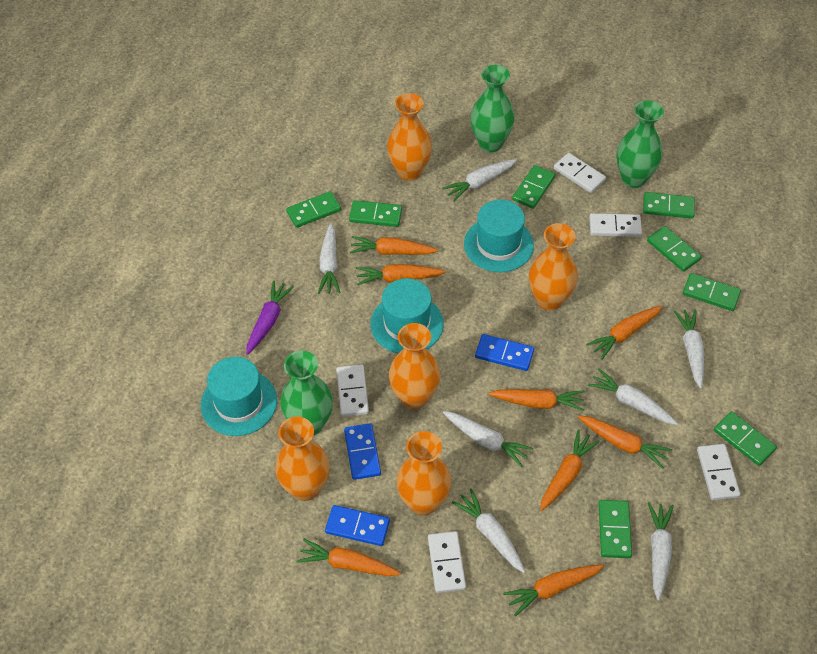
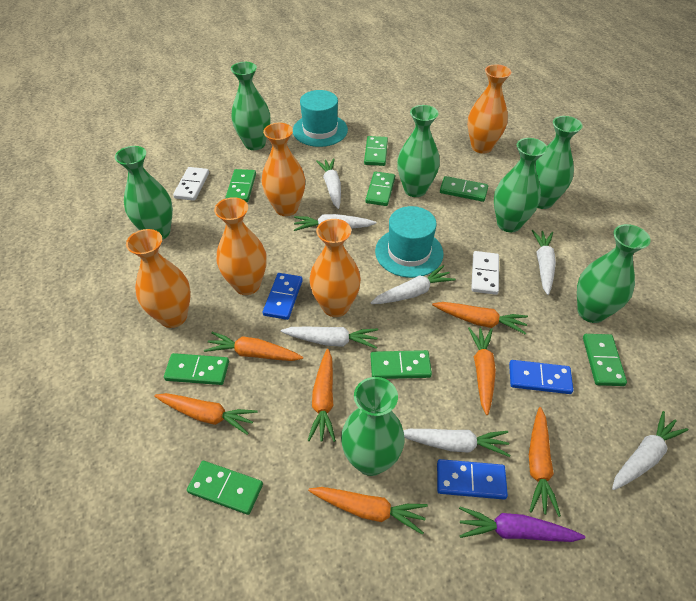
green vase: [280,351,333,436] [470,65,515,152] [616,100,664,188] = 3 -> [115,146,173,240] [231,62,270,150] [341,377,405,476] [397,105,440,197] [494,138,547,232] [535,116,583,209] [577,224,651,323] = 7
orange carrot: [296,539,401,576] [350,236,438,255] [356,264,446,285] [488,389,584,411] [503,564,604,617] [540,430,600,511] [578,415,673,469] [586,305,663,360] = 8 -> [154,393,257,435] [204,332,303,361] [307,349,336,442] [308,487,428,535] [432,302,528,335] [468,327,496,415] [529,407,561,517] = 7
turquoise hat: [201,357,277,436] [370,278,444,353] [464,200,534,272] = 3 -> [293,90,348,147] [375,206,443,278] = 2
white domino: [336,364,369,417] [428,531,466,593] [554,153,606,193] [589,213,642,237] [697,444,740,500] = 5 -> [173,167,209,201] [471,251,499,295] = 2

